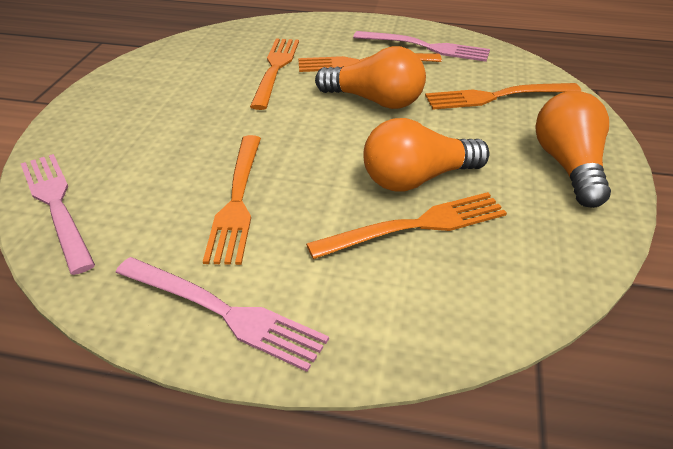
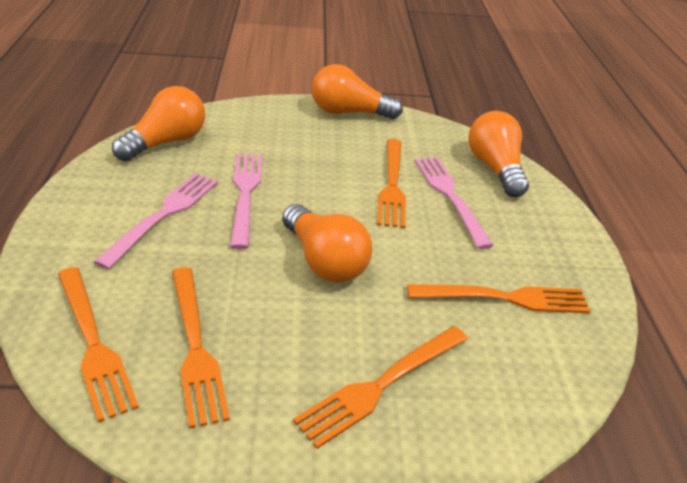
orange light bulb: [315,46,426,109] [363,118,489,192] [535,91,611,208] = 3 -> [112,86,205,162] [282,204,372,283] [312,64,403,119] [468,111,529,197] = 4

